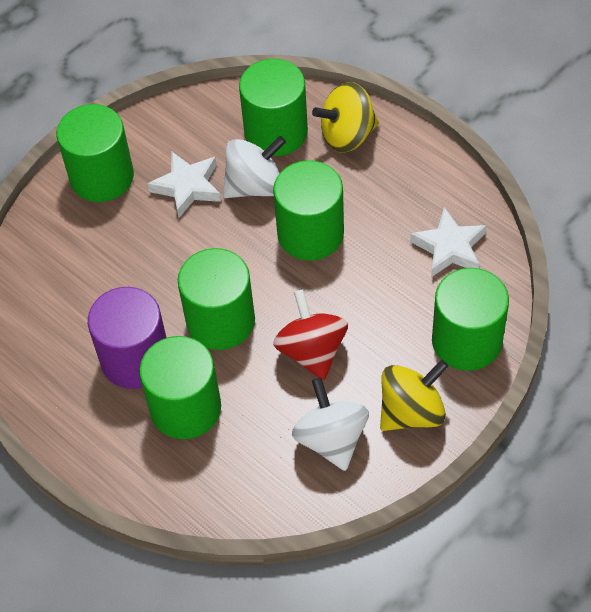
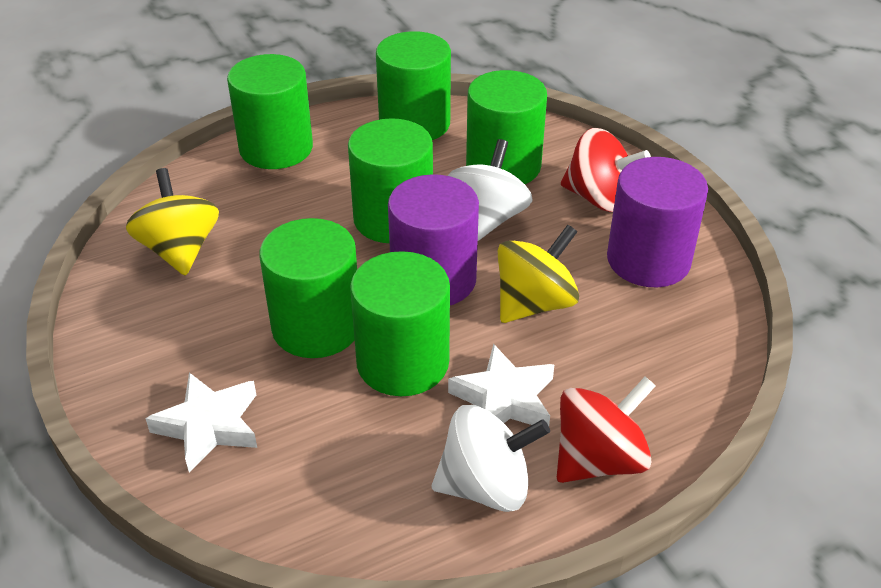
purple cylinder: [88,287,167,389] = 1 -> [388,174,479,305] [607,157,708,287] = 2
red spinning top: [273,290,348,381] = 1 -> [557,376,656,483] [561,128,651,212] = 2

